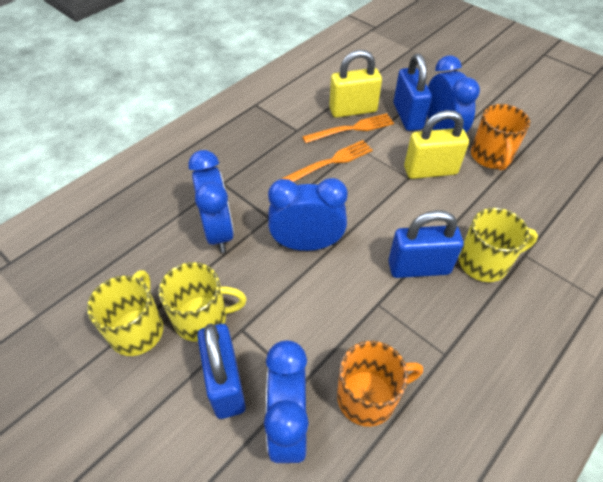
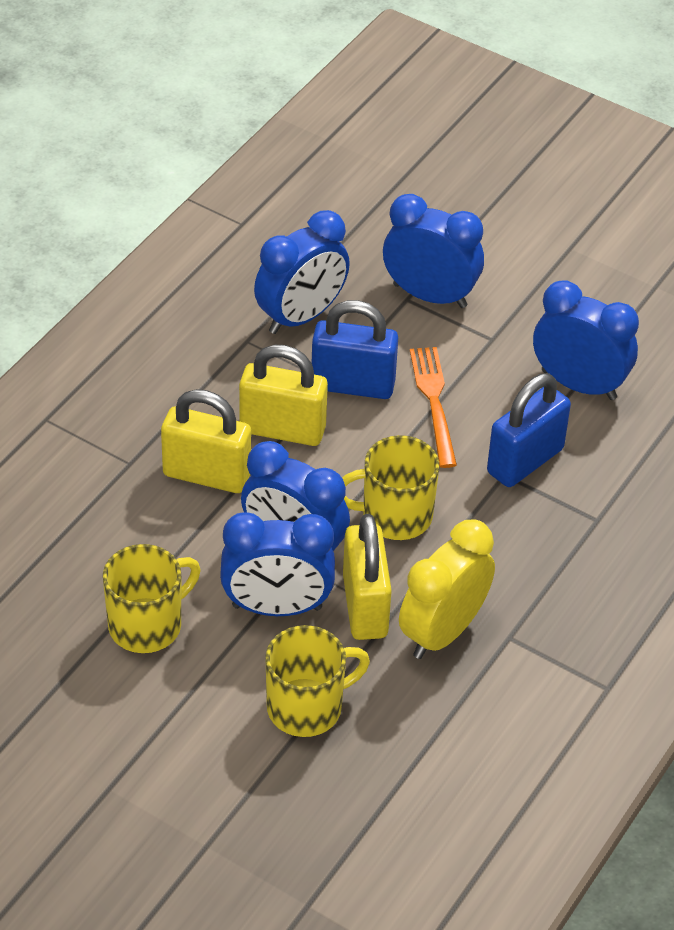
blue clock: [188,150,234,253] [264,340,309,464] [268,178,348,251] [428,55,480,133] = 4 -> [220,512,335,616] [241,441,350,551] [254,210,350,334] [383,194,484,308] [533,280,639,400] = 5
blue padlock: [197,323,246,419] [388,210,463,278] [394,54,432,131] = 3 -> [312,300,398,399] [487,373,571,487] = 2
orange fork: [281,140,373,182] [302,113,394,143] = 2 -> [410,347,457,468] = 1
orange mug: [337,341,423,427] [471,104,530,171] = 2 -> none = 0
yellow clock: none = 0 -> [399,519,495,659] = 1
yellow padlock: [329,50,382,118] [404,110,469,179] = 2 -> [161,389,251,493] [239,345,328,446] [343,514,392,640] = 3

